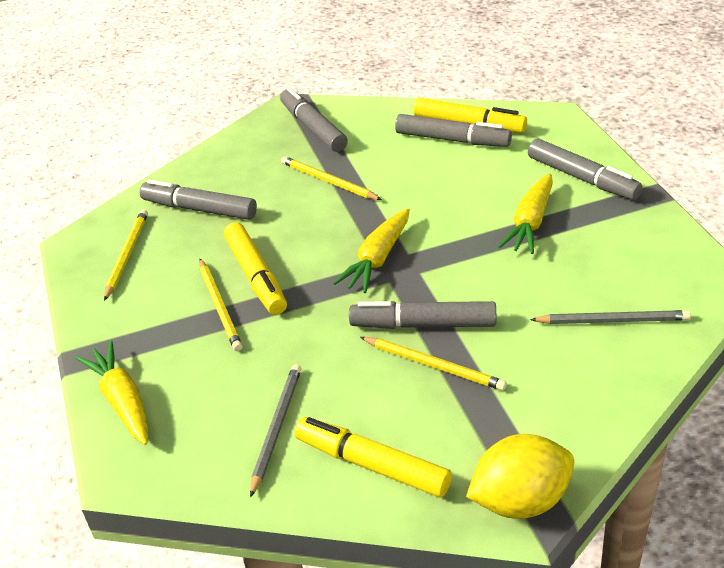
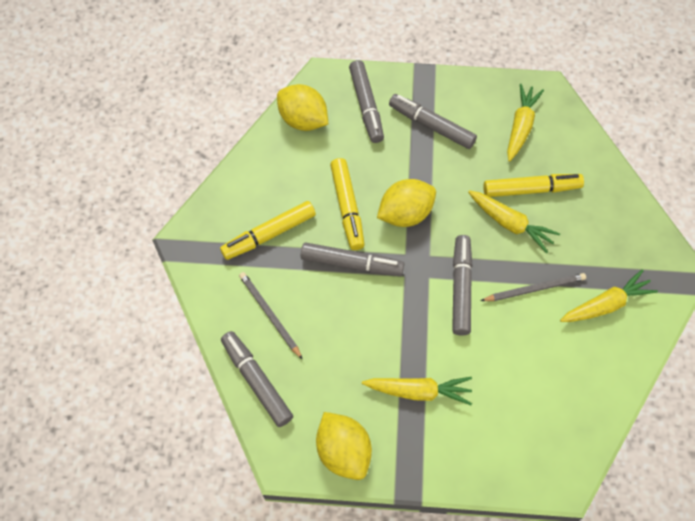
yellow carrot: [76,341,148,445] [333,208,410,293] [498,173,553,254] = 3 -> [362,377,472,405] [468,190,560,253] [507,84,544,162] [560,269,658,322] = 4
yellow lemon: [466,434,574,519] = 1 -> [277,84,328,131] [316,412,372,480] [377,179,436,227] = 3
yellow pencil: [104,209,148,301] [199,259,242,351] [281,156,382,200] [360,337,507,391] = 4 -> none = 0

